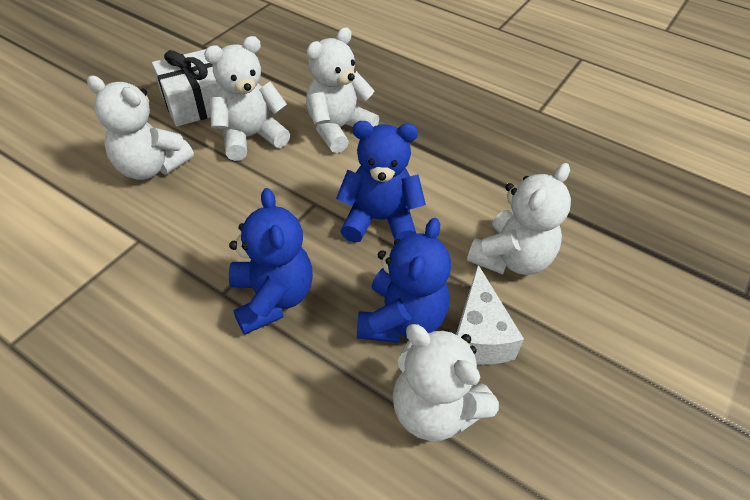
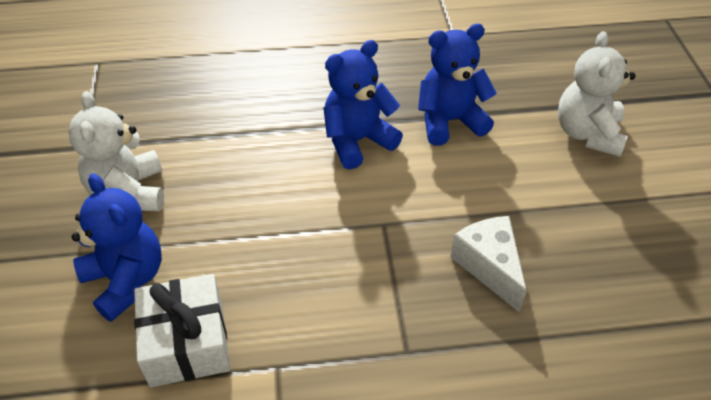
white teddy bear: [87,76,194,180] [204,36,290,161] [306,27,379,153] [392,324,499,441] [467,163,571,275] = 5 -> [68,91,164,211] [558,31,636,157] = 2

